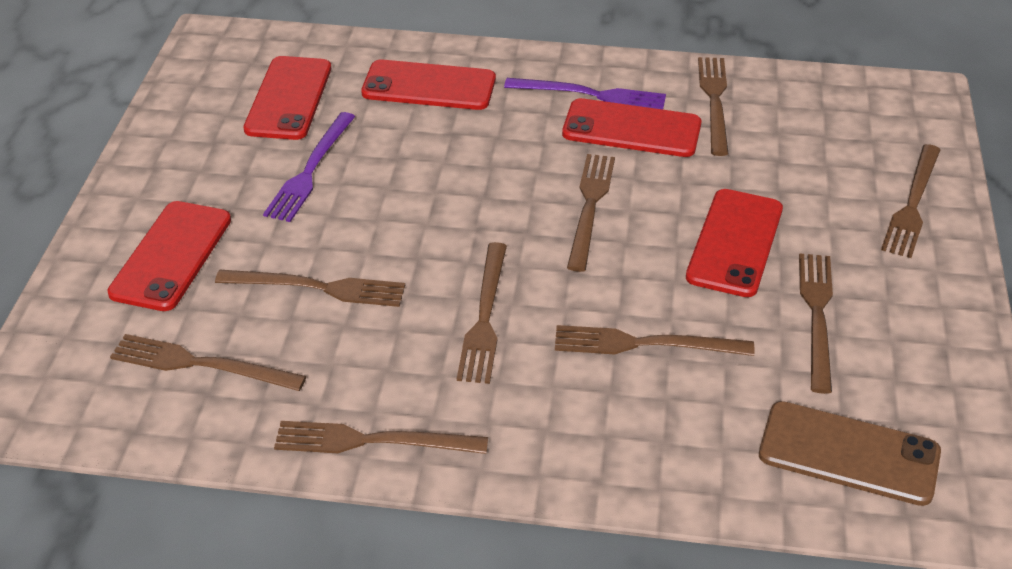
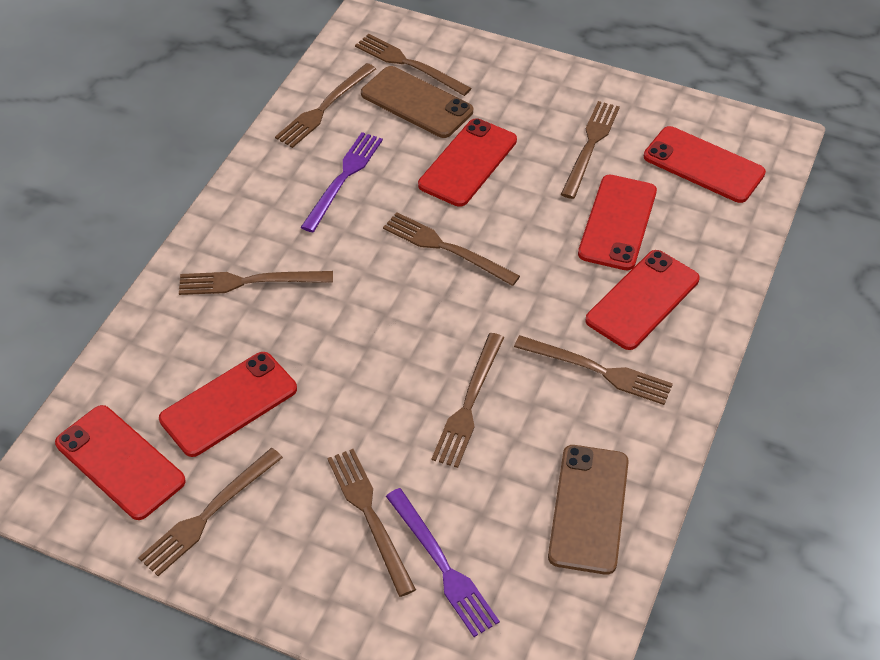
brown phone: [759,401,941,506] = 1 -> [361,66,473,138] [548,445,629,575] = 2
red phone: [107,201,231,311] [243,56,331,140] [361,59,496,110] [562,98,702,157] [686,189,783,297] = 5 -> [55,405,186,520] [159,352,297,457] [418,118,517,207] [578,175,657,271] [585,250,700,350] [644,126,766,203] = 6

